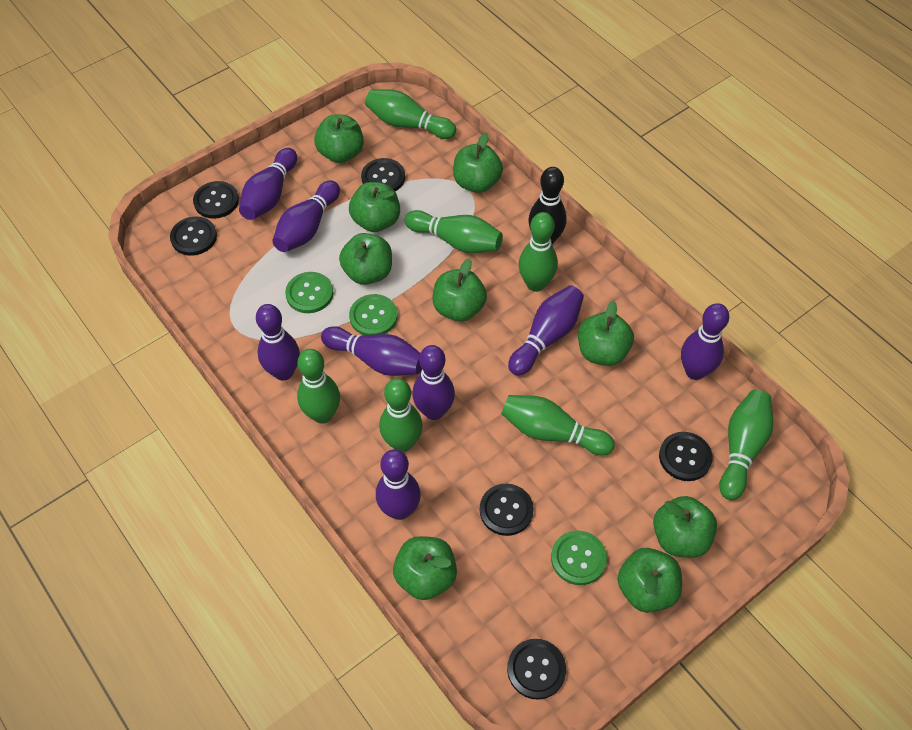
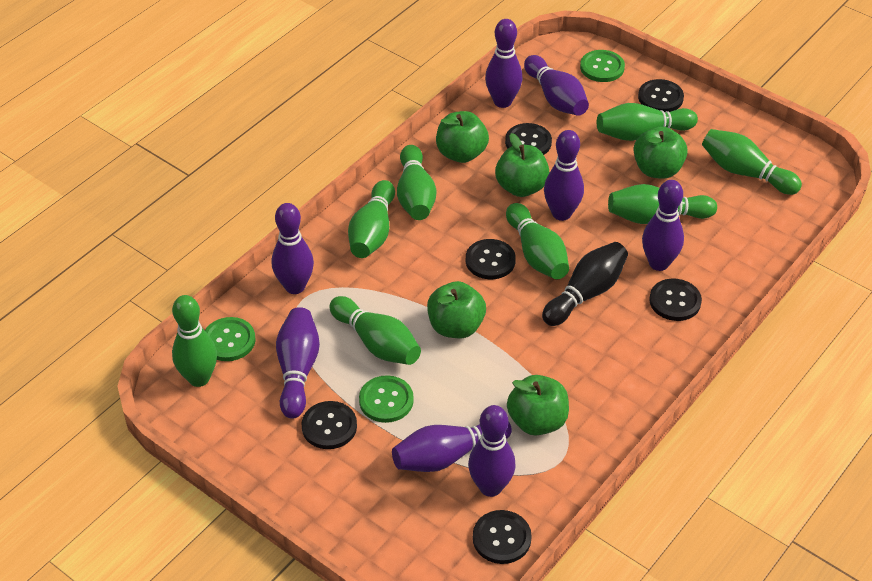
green apple: [314,115,364,163] [339,233,392,285] [349,182,400,232] [393,536,457,600] [433,258,487,322] [453,133,503,193] [578,301,634,366] [617,548,682,613] [653,496,717,558] = 9 -> [427,281,486,338] [436,111,489,163] [495,133,550,197] [507,375,569,436] [633,127,688,179] = 5
green bowling pin: [297,349,340,424] [365,89,456,139] [379,378,423,452] [404,210,503,253] [501,395,615,455] [519,212,558,292] [719,390,773,500] = 7 -> [172,295,217,387] [329,296,421,365] [348,180,395,258] [397,145,436,220] [506,203,569,279] [597,103,698,141] [608,184,717,224] [702,129,802,195] = 8

